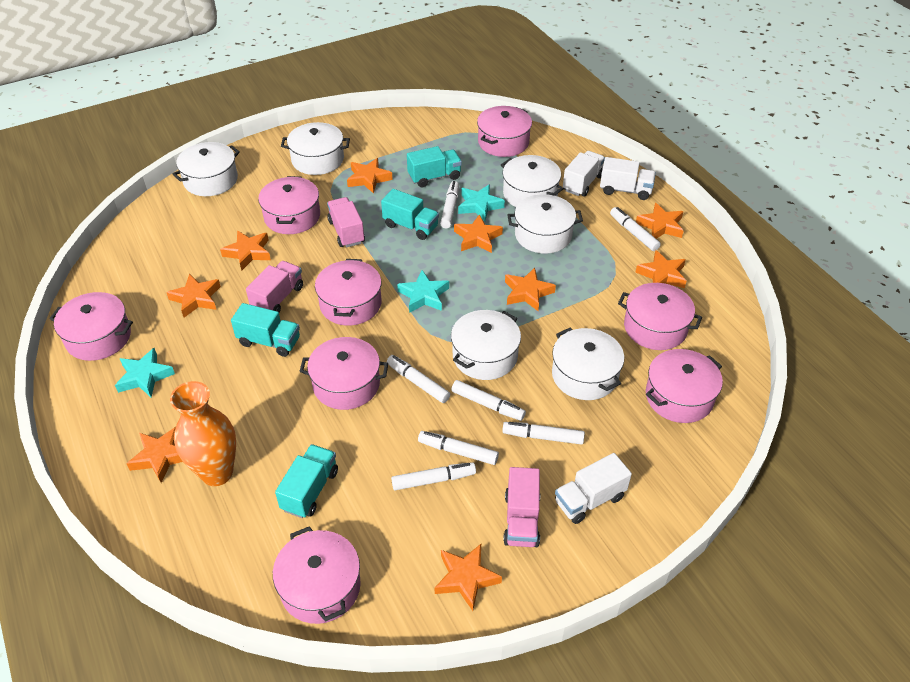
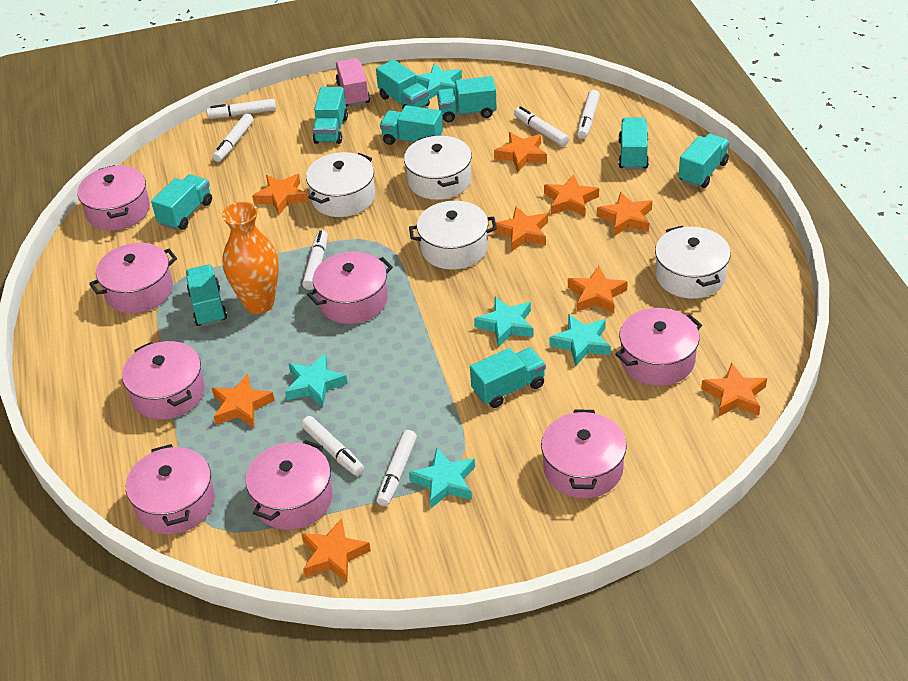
pink truck: [246,261,303,312] [327,197,365,248] [503,467,540,547] = 3 -> [336,58,370,107] = 1
turquoise star: [115,348,175,397] [397,270,449,313] [458,184,505,221] = 3 -> [285,354,348,408] [409,448,475,508] [416,63,462,99] [474,297,534,347] [549,314,611,366] = 5
turquoise truck: [231,303,300,357] [275,444,338,518] [381,189,439,240] [407,146,462,187] = 4 -> [151,174,212,230] [186,265,227,327] [313,87,348,144] [376,59,430,109] [380,105,443,145] [437,76,497,122] [470,348,546,408] [618,117,649,170] [679,134,730,188] = 9
white pot: [172,142,240,196] [281,122,350,175] [451,310,521,380] [501,155,564,207] [507,194,583,254] [552,328,624,400] = 6 -> [306,152,375,217] [404,135,472,200] [409,201,497,270] [655,226,731,299] = 4
white truck: [555,453,632,524] [563,151,605,197] [600,157,656,200] = 3 -> none = 0

